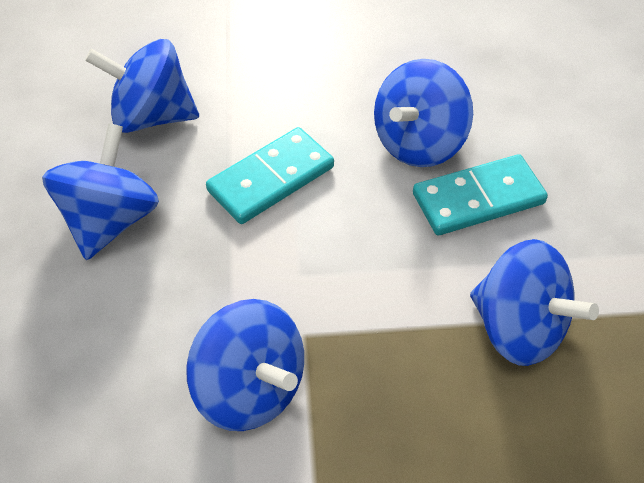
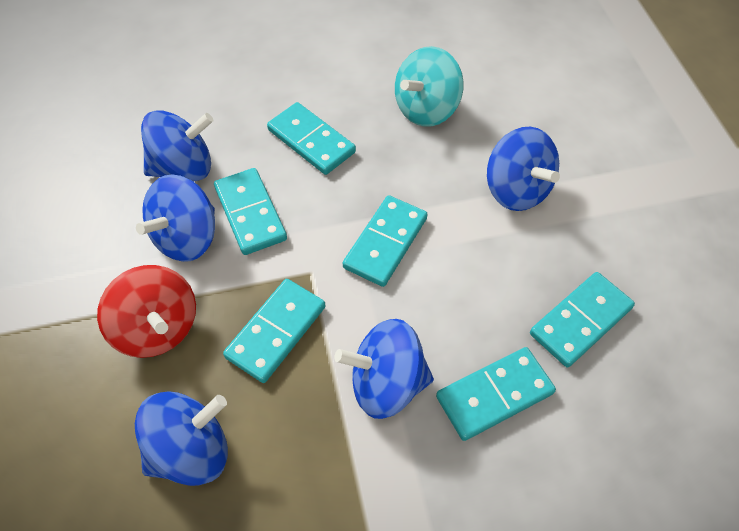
red spinning top: none = 0 -> [97,265,196,358] = 1
turquoise domino: [206,127,334,224] [413,154,548,235] = 2 -> [214,168,287,255] [223,279,325,383] [267,102,356,175] [343,195,428,287] [436,347,556,441] [530,272,635,368] = 6
turquoise spinning top: none = 0 -> [395,46,464,127] = 1

